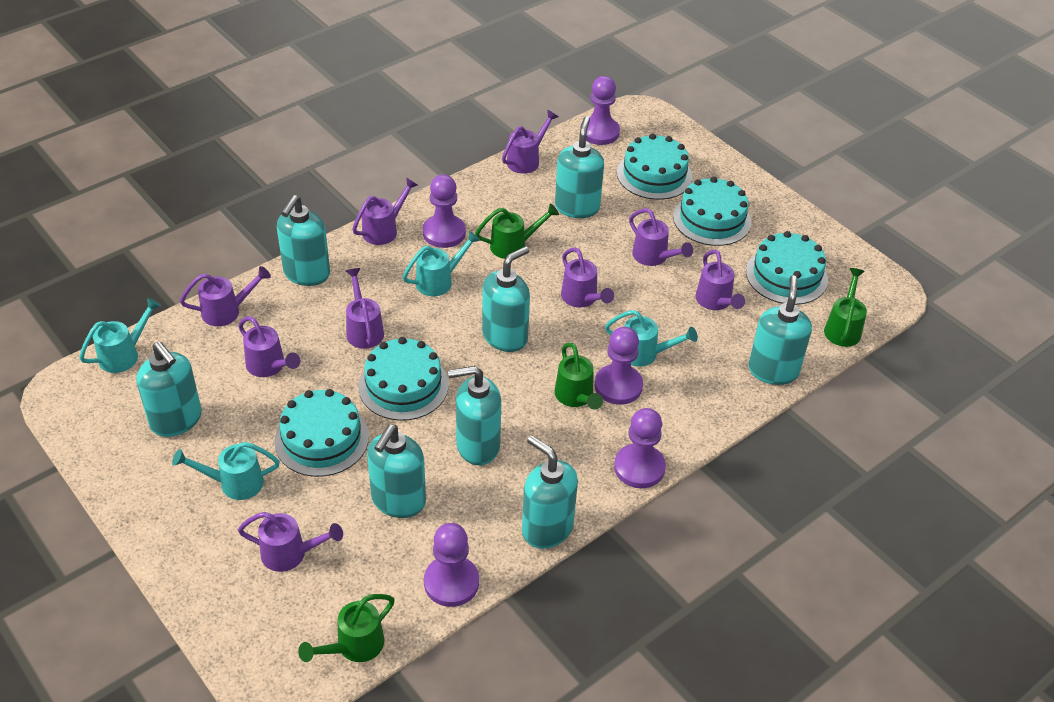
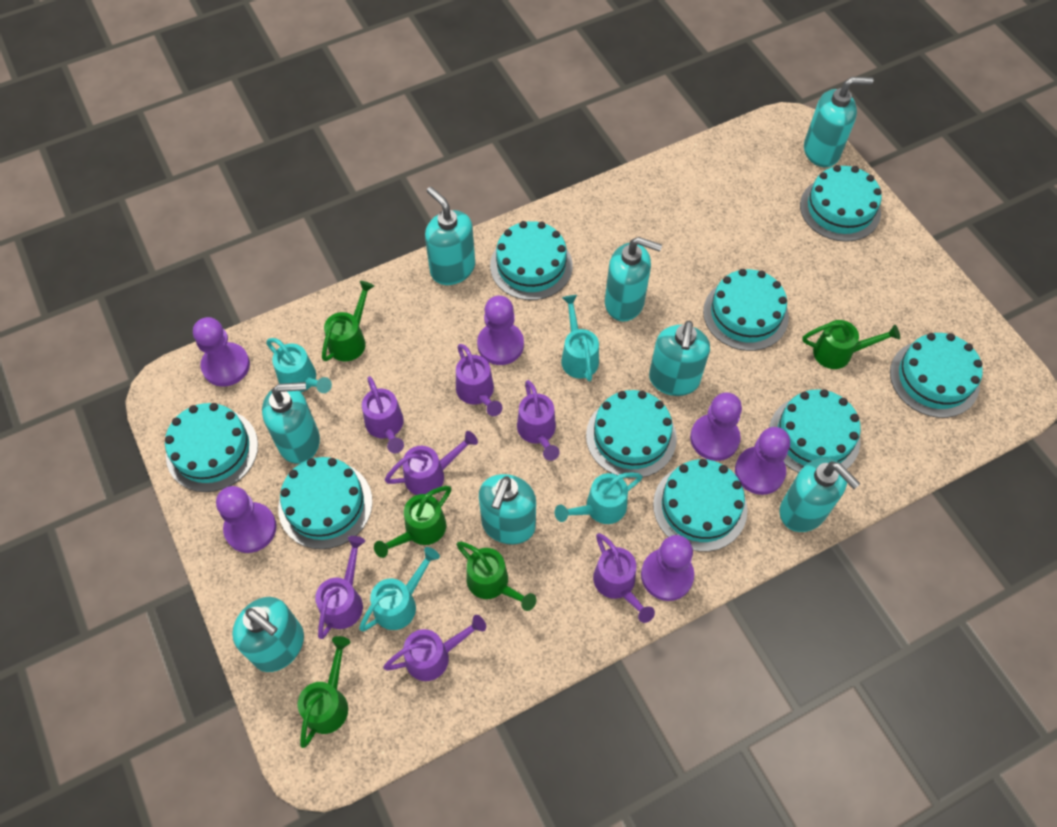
green watering can: [298,594,395,662] [475,204,559,259] [555,343,603,410] [824,268,867,347] = 4 -> [298,636,350,748] [322,281,374,361] [374,486,451,558] [456,541,536,611] [803,320,900,369] = 5
purple pawn: [423,174,466,248] [424,523,479,607] [580,76,620,145] [595,327,643,405] [614,408,666,488] = 5 -> [193,317,250,387] [216,486,277,553] [477,296,524,365] [641,535,694,601] [690,392,742,461] [735,427,790,495] = 6
purple watering can: [180,266,271,326] [238,316,300,377] [238,512,343,572] [346,268,384,349] [352,177,418,245] [502,110,558,174] [561,247,614,308] [629,208,693,266] [696,250,745,310] = 9 -> [315,536,365,639] [362,376,404,453] [383,615,486,681] [385,431,478,495] [456,344,503,416] [517,380,560,461] [593,533,655,623] = 7
turquoise cake: [274,389,369,477] [359,337,449,421] [617,134,692,200] [673,177,751,246] [746,231,828,305] = 5 -> [165,403,258,492] [278,457,373,549] [490,221,573,300] [586,390,677,478] [653,459,747,552] [703,269,789,351] [769,389,861,473] [800,165,882,242] [890,333,983,418] = 9

